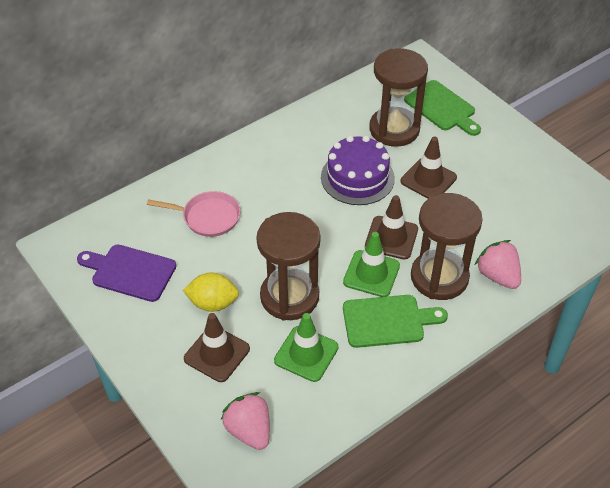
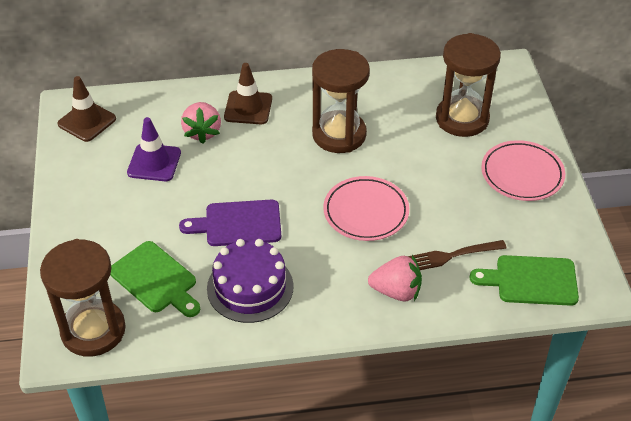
brown fork: none = 0 -> [408,240,507,270] = 1
brown traffic cone: [184,313,250,382] [365,195,418,259] [400,137,457,199] = 3 -> [58,76,116,142] [224,63,272,124] = 2
green traffic cone: [274,313,338,382] [343,232,400,297] = 2 -> none = 0
pink pan: [147,191,240,237] = 1 -> none = 0
pink plate: none = 0 -> [323,176,409,241] [481,140,565,201] = 2
purple traffic cone: none = 0 -> [127,117,181,181] = 1
yellow lemon: [183,273,239,312] = 1 -> none = 0

